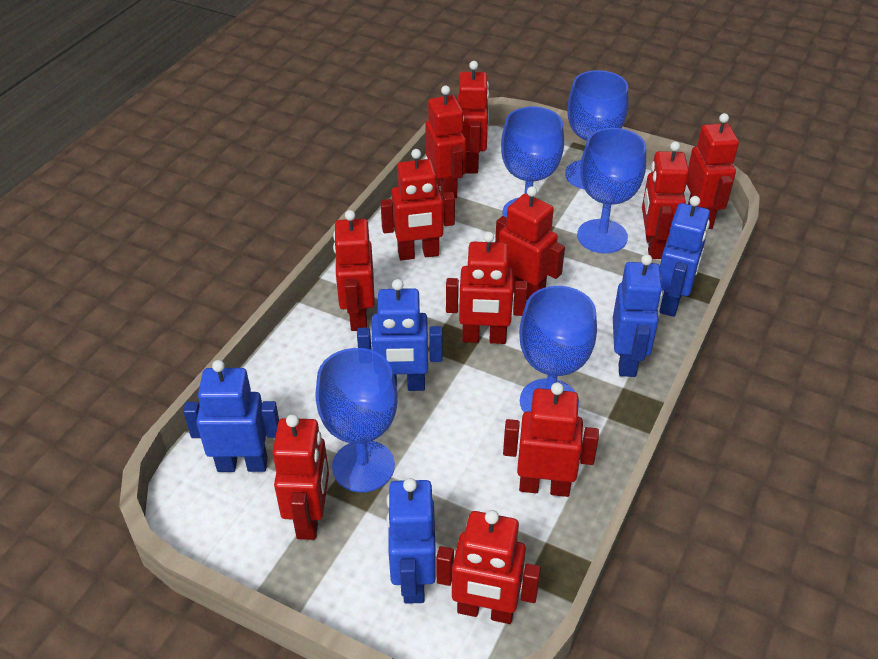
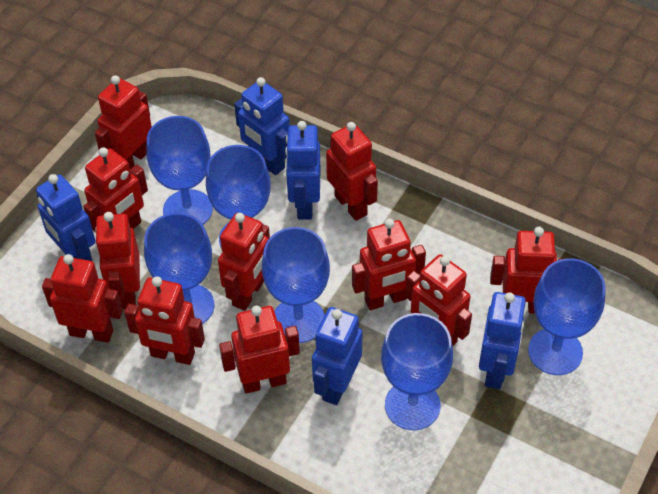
blue goblet: [315,348,398,492] [501,107,564,217] [519,286,597,412] [565,70,629,189] [577,128,646,253] = 5 -> [144,213,214,324] [146,116,213,224] [206,145,270,247] [262,227,330,343] [381,313,453,430] [528,258,606,375] = 6

